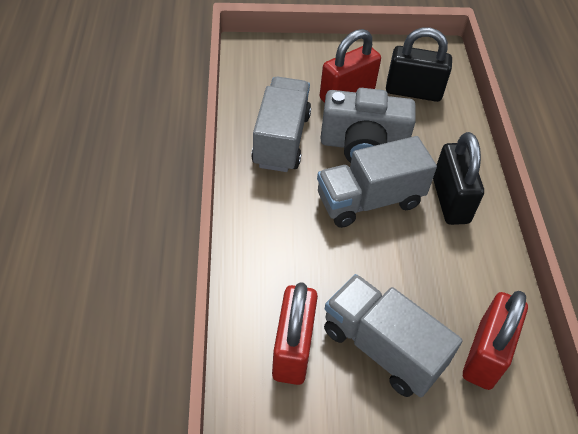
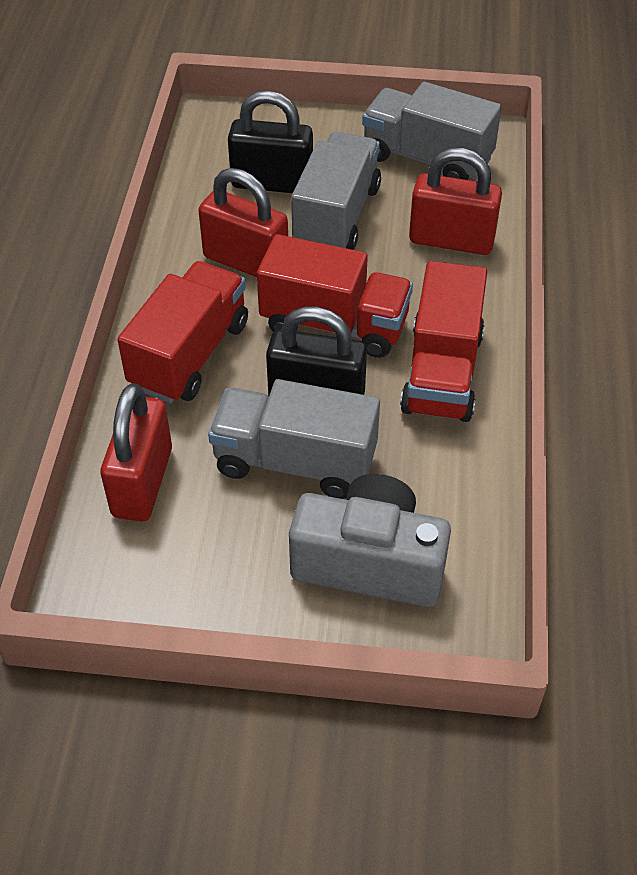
red truck: none = 0 -> [117,261,248,403] [257,234,413,358] [400,261,487,422] = 3

